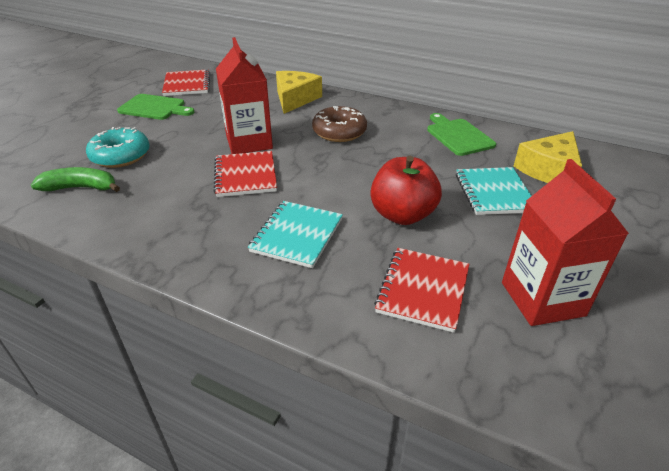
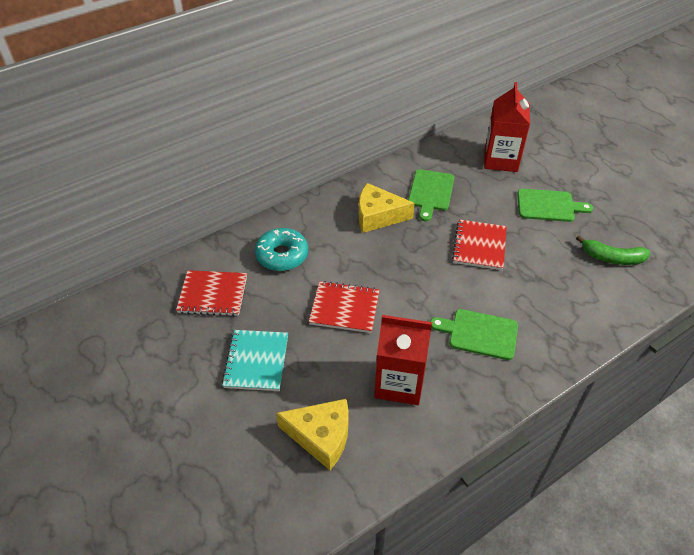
brown donut: [312,106,367,142] = 1 -> none = 0
green cutting board: [117,94,195,120] [427,113,496,156] = 2 -> [408,169,454,221] [430,309,518,360] [517,189,593,222] = 3
red apple: [371,156,442,225] = 1 -> none = 0
turquoise notebook: [248,201,343,268] [456,167,532,215] = 2 -> [222,330,288,391] = 1

